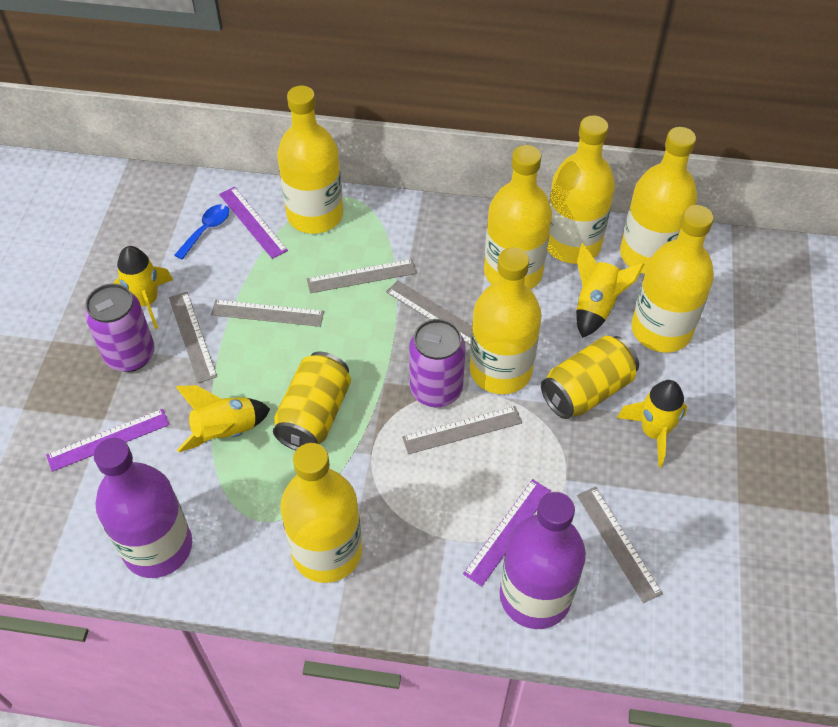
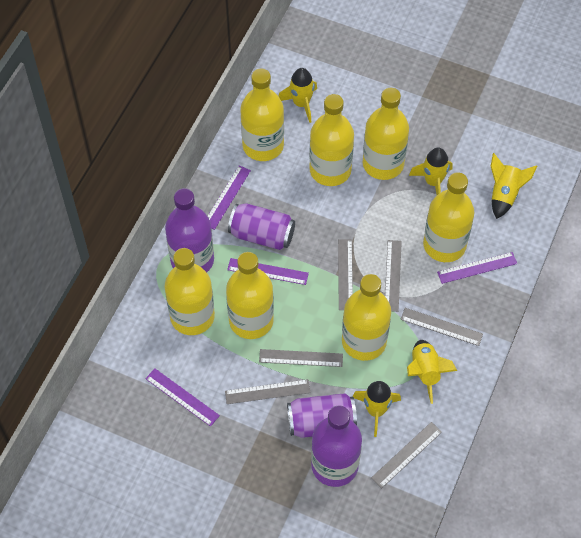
blue spoon: [175,204,229,260] = 1 -> none = 0
purple ruler: [46,409,169,472] [219,187,288,259] [463,479,551,586] = 3 -> [145,368,220,427] [208,165,251,230] [227,258,309,285] [437,252,517,284] = 4
yellow can: [273,352,351,450] [541,336,639,419] = 2 -> none = 0
yellow rocket: [113,246,173,329] [176,385,270,452] [576,243,644,338] [617,380,687,467] = 4 -> [278,68,317,123] [353,381,401,437] [407,340,457,404] [409,148,453,195] [491,153,537,219] = 5

